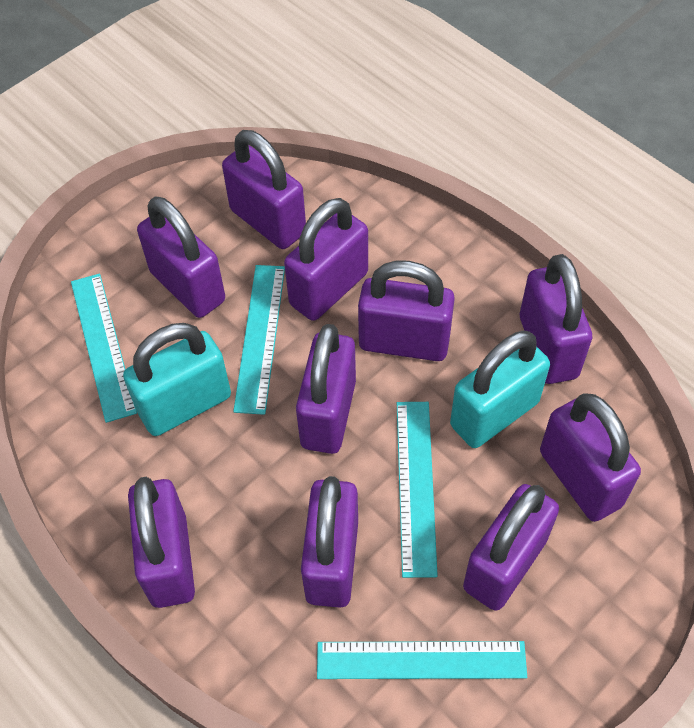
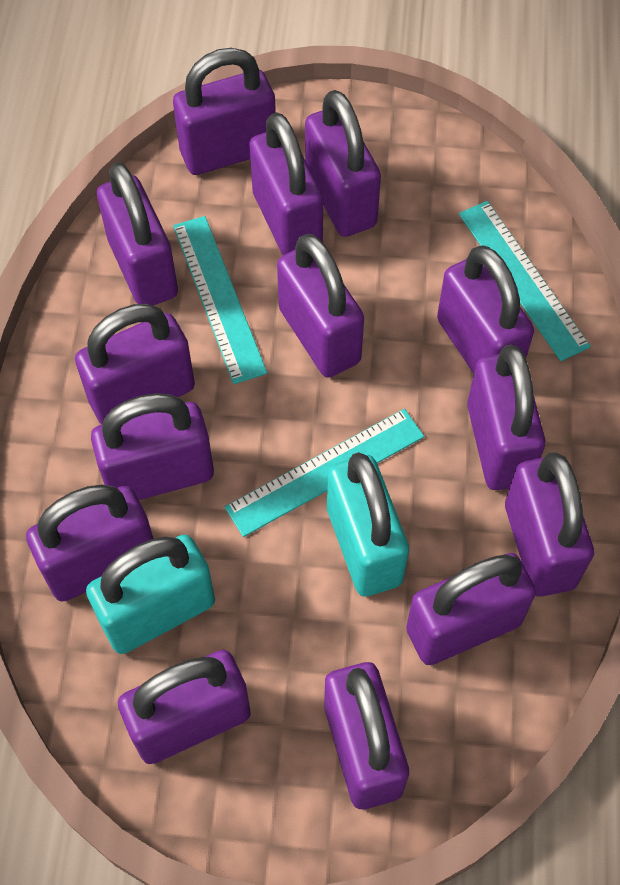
purple padlock: [128,477,195,608] [137,197,225,318] [222,130,306,249] [284,198,368,321] [296,324,356,454] [301,476,358,608] [358,260,455,361] [463,484,559,611] [520,254,592,384] [540,394,641,522] = 10 -> [26,484,154,602] [75,304,195,425] [91,393,214,500] [97,162,178,306] [118,650,251,764] [173,48,276,175] [249,112,323,255] [277,234,364,378] [305,90,381,237] [324,662,409,809] [406,553,536,665] [437,245,534,373] [467,345,546,490] [505,452,594,597] = 14
turquoise ruler: [71,274,137,423] [233,265,285,415] [317,641,527,679] [397,402,438,578] = 4 -> [173,216,267,384] [225,409,424,537] [459,201,591,361] = 3

